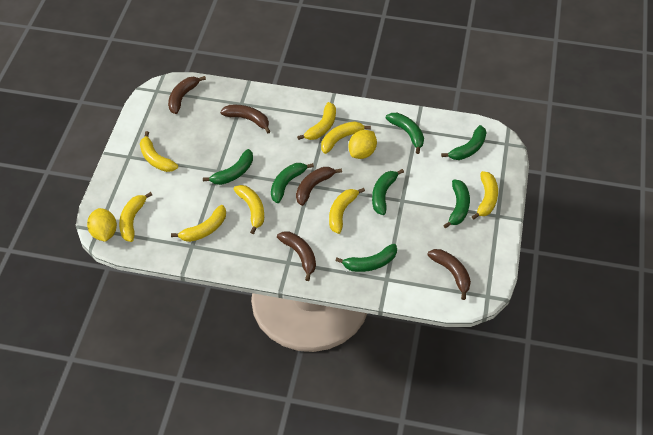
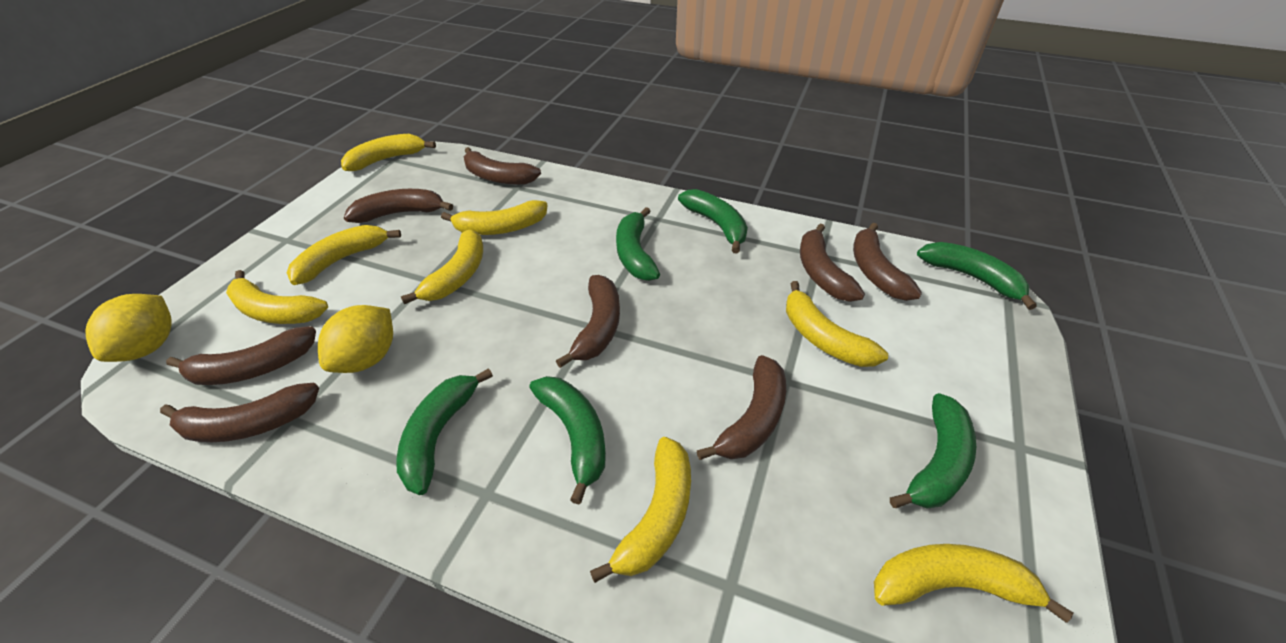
brown banana: [168,76,206,114] [220,105,271,133] [277,231,316,281] [296,167,342,206] [428,249,471,300] = 5 -> [160,383,319,442] [166,326,316,385] [344,189,453,223] [464,147,541,185] [556,275,620,368] [696,355,786,460] [800,224,865,302] [853,223,922,301] = 8
green banana: [203,149,253,185] [271,163,314,203] [336,244,397,272] [372,169,404,215] [386,113,424,154] [441,125,487,160] [443,179,470,228] = 7 -> [396,368,493,495] [529,376,606,504] [616,207,660,281] [678,189,748,253] [890,393,976,509] [917,242,1037,310] = 6

